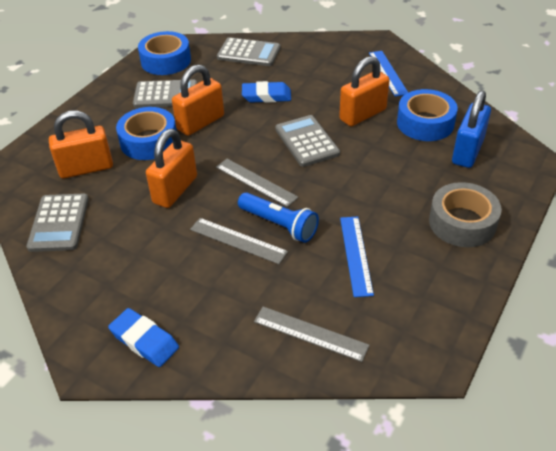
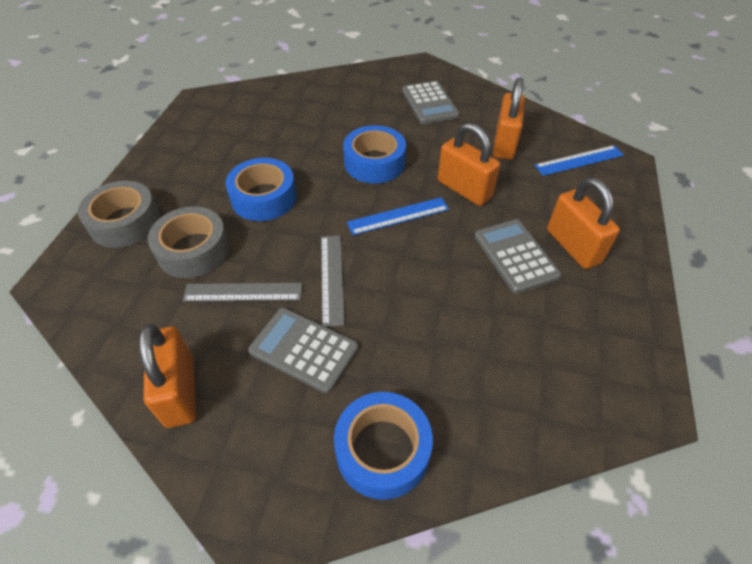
blue eraser: [108,308,179,367] [242,81,291,103] = 2 -> none = 0
blue flashlight: [238,192,319,243] = 1 -> none = 0
blue padlock: [452,91,491,168] = 1 -> none = 0
grey calculator: [26,194,89,252] [133,79,197,108] [217,37,281,66] [275,115,340,167] = 4 -> [248,308,358,394] [402,81,460,124] [474,219,561,294] = 3
grey ruler: [190,218,288,264] [216,159,299,207] [254,307,370,362] = 3 -> [182,283,302,302] [321,236,345,327] = 2
grey tape: [429,182,502,247] = 1 -> [78,181,160,248] [148,206,230,278] = 2

